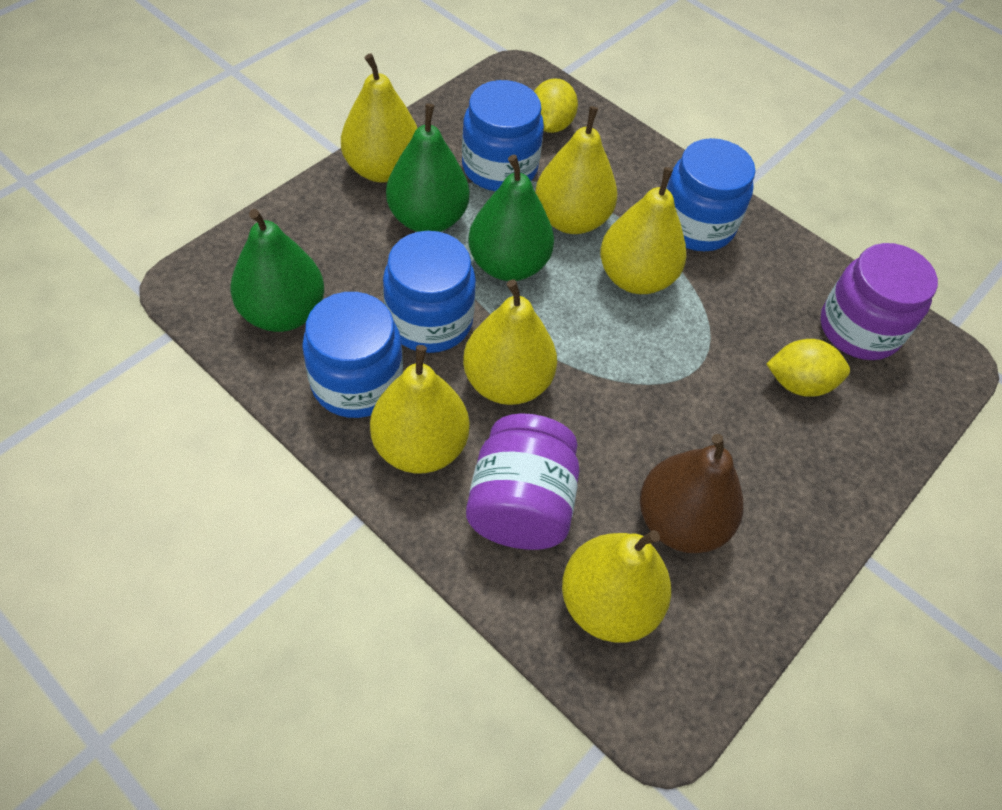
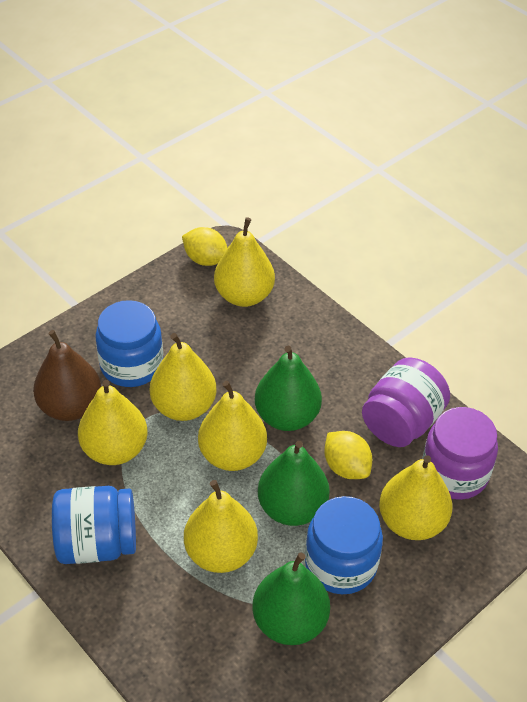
blue jar: [302,292,403,418] [383,231,476,353] [462,80,544,191] [666,138,756,251] = 4 -> [52,486,136,564] [95,300,163,387] [305,496,383,594] = 3

